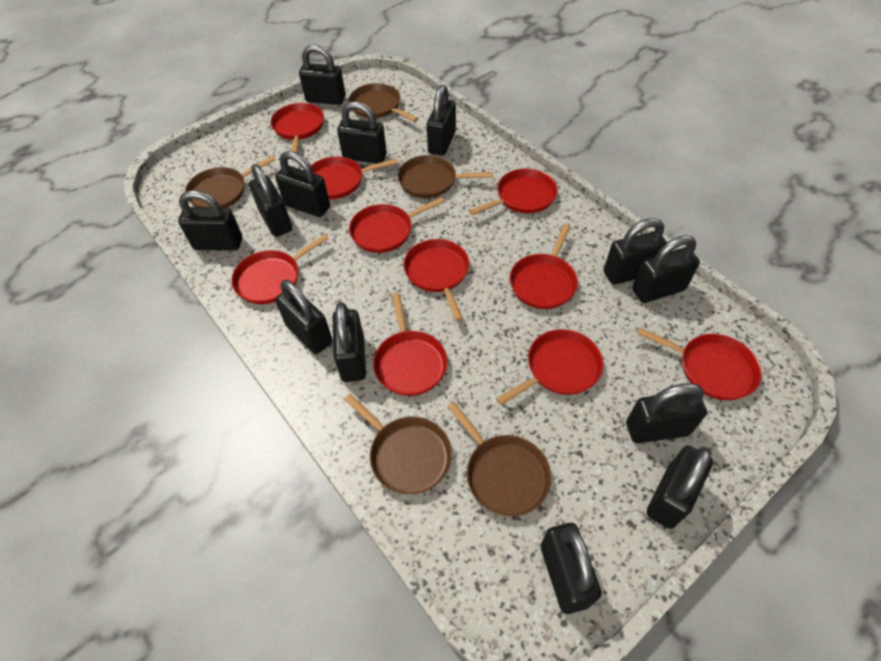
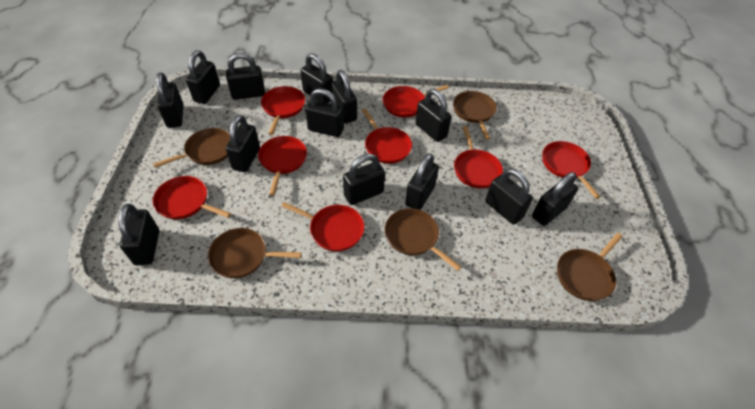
red pan: [231,234,329,304] [271,103,324,153] [311,156,398,199] [349,197,445,253] [373,293,447,396] [404,239,470,321] [469,169,558,215] [496,329,604,405] [510,224,578,309] [637,328,762,400] = 10 -> [153,176,231,219] [258,136,307,196] [261,86,305,135] [281,202,365,251] [362,108,412,164] [383,85,449,118] [454,126,503,188] [542,141,601,199] = 8

